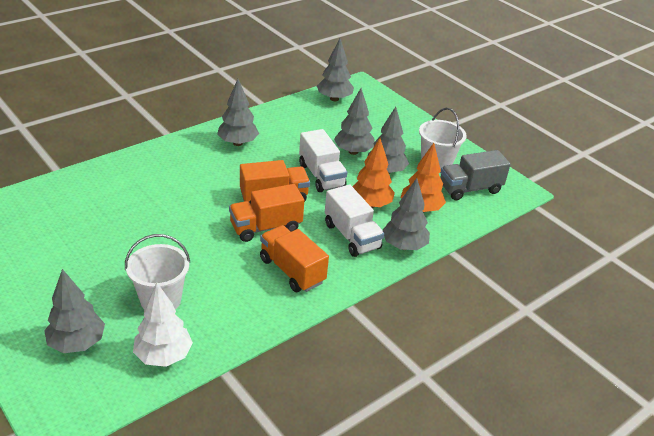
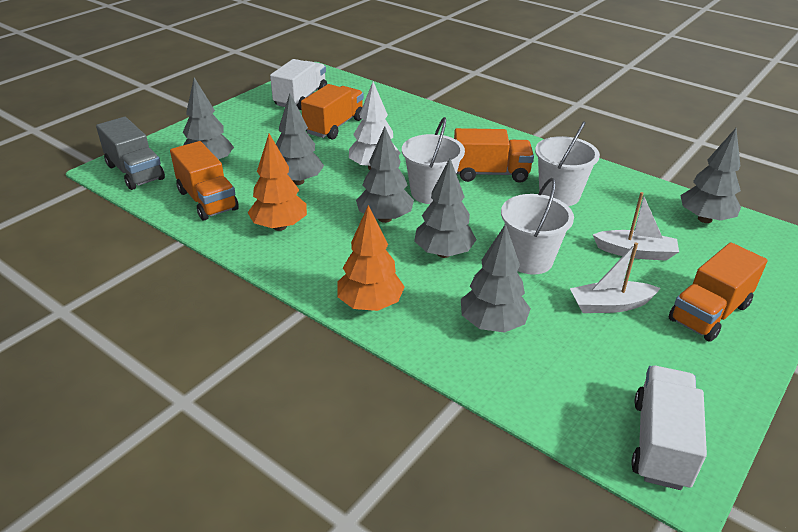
orange truck: [229,184,304,242] [240,160,310,204] [260,225,329,292] = 3 -> [170,141,239,220] [301,84,364,140] [454,128,534,183] [669,242,768,342] = 4
white boat: none = 0 -> [570,242,661,313] [593,192,679,261] = 2
white bucket: [125,234,190,310] [419,108,466,169] = 2 -> [402,117,465,204] [501,178,574,275] [535,121,600,206] = 3

